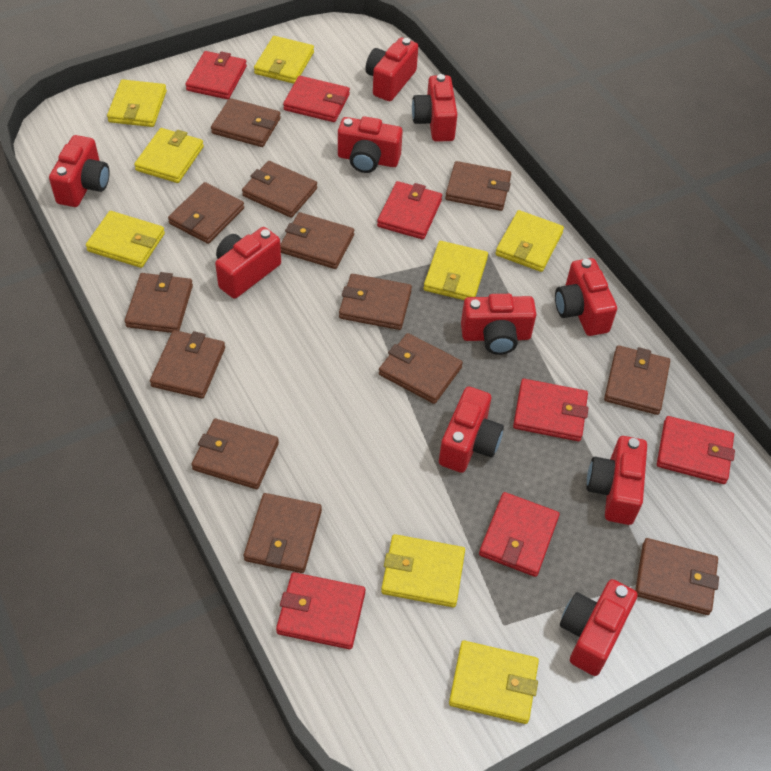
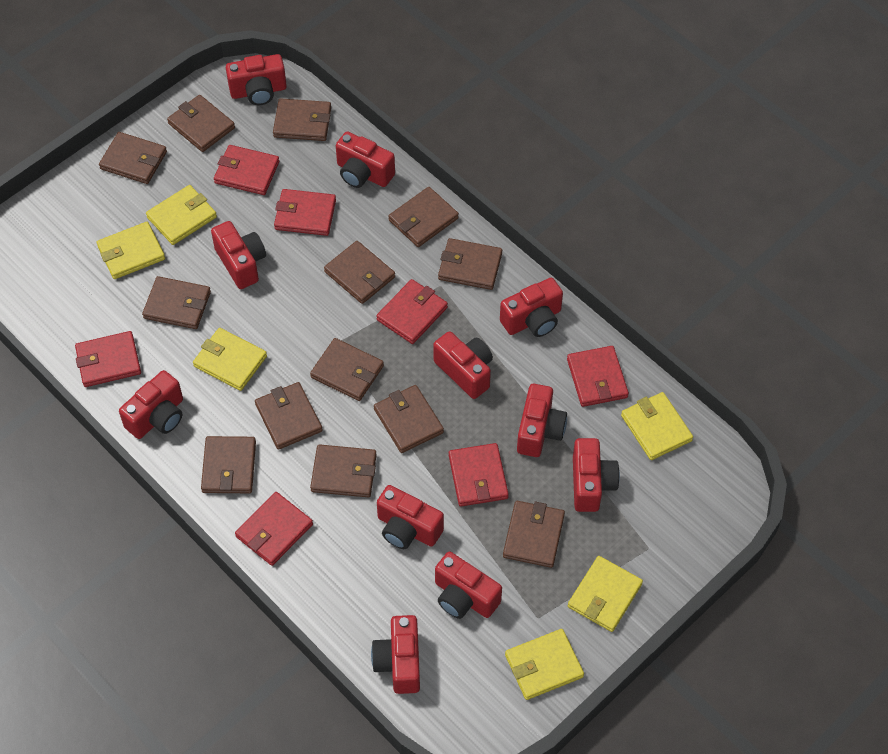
red camera: [49,135,110,207] [215,227,281,299] [338,116,403,173] [365,38,418,101] [412,74,457,142] [439,387,504,473] [461,294,536,355] [555,258,617,336] [560,579,637,676] [586,436,647,525] = 10 -> [119,370,183,439] [211,221,266,289] [226,54,287,105] [336,131,395,188] [371,615,420,694] [377,485,444,549] [433,331,493,399] [435,551,502,619] [500,278,563,337] [517,384,567,457] [573,438,620,512] = 11
yellow wallet: [86,211,165,268] [107,79,167,127] [134,128,204,183] [254,36,314,84] [381,534,465,607] [424,241,488,300] [449,640,539,724] [495,210,564,272] = 8 -> [97,222,165,279] [146,185,217,245] [193,328,267,391] [505,629,584,700] [568,556,643,632] [621,392,693,460] = 6

